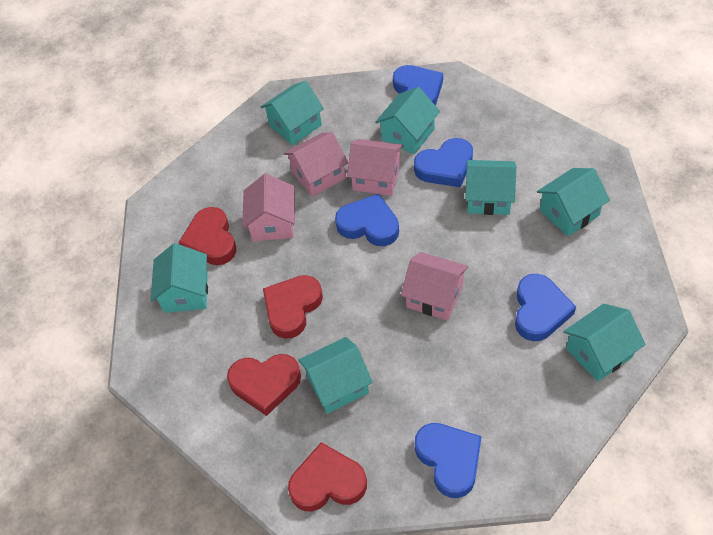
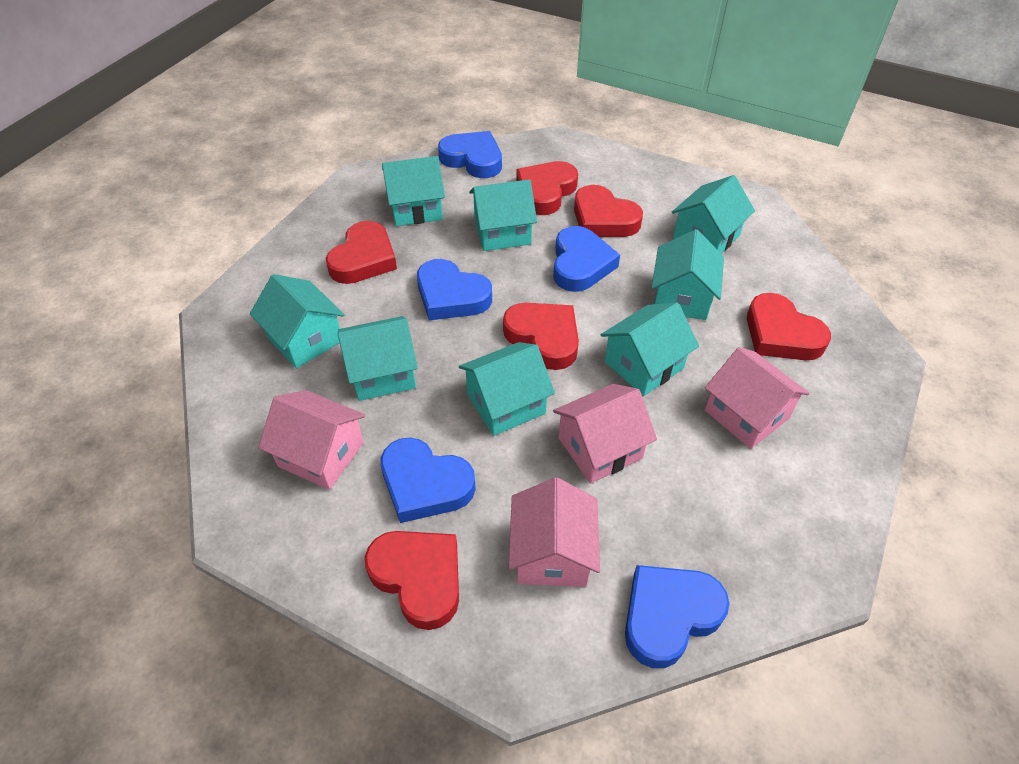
red heart: [178,207,236,265] [227,354,301,416] [263,275,323,339] [288,442,367,512] = 4 -> [326,221,397,284] [365,531,459,630] [503,303,579,370] [516,161,578,215] [574,185,643,237] [747,293,831,360] = 6
turquoise house: [151,243,208,313] [261,81,324,145] [298,337,373,414] [375,87,440,154] [465,160,517,215] [537,168,610,236] [563,304,646,382] = 7 -> [250,274,344,368] [338,316,418,401] [382,156,445,226] [459,342,555,436] [469,179,537,251] [601,302,699,396] [652,229,724,320] [672,175,755,253] = 8

